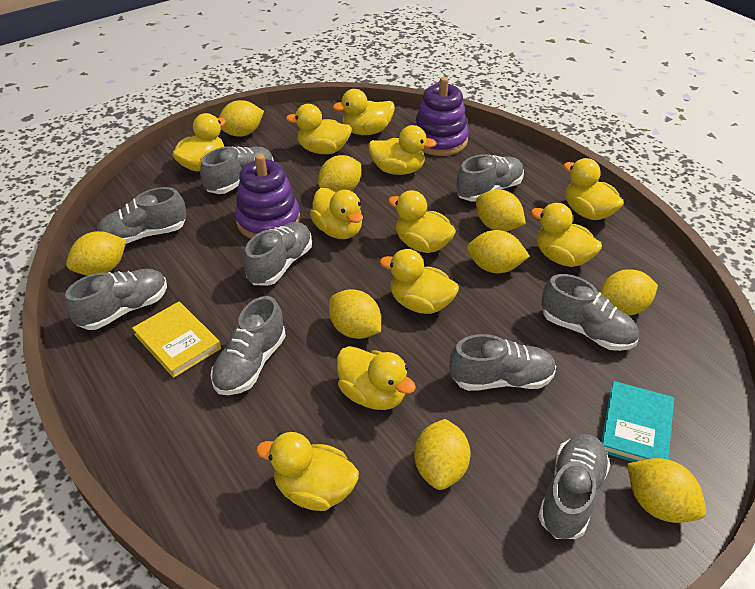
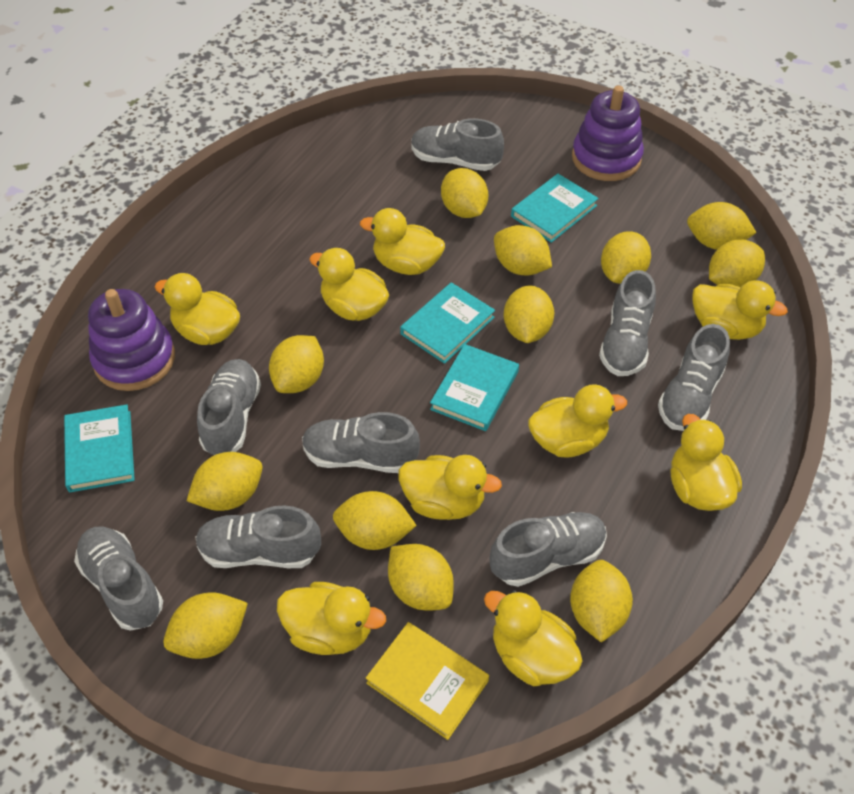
grey shoe: [65,269,167,330] [97,187,186,244] [200,146,274,194] [211,296,286,395] [244,222,312,286] [449,334,556,391] [456,154,524,202] [538,434,610,539] [541,274,639,351] = 9 -> [74,527,163,631] [196,505,321,568] [197,359,261,455] [302,412,420,473] [411,118,504,171] [490,512,607,587] [599,270,656,376] [658,324,730,431] = 8
turquoise book: [601,381,674,462] = 1 -> [64,404,135,492] [400,282,495,364] [430,344,519,431] [511,174,598,243] = 4
yellow duck: [172,113,226,171] [256,432,359,511] [286,104,352,154] [310,188,363,239] [333,89,395,135] [337,346,416,410] [368,125,437,175] [380,249,459,314] [388,190,456,253] [531,203,602,267] [563,158,624,220] = 11 -> [155,273,240,345] [277,582,386,655] [309,248,389,321] [360,208,445,275] [399,455,502,520] [484,590,582,686] [528,384,627,458] [671,414,742,511] [692,280,788,340] = 9
yellow lemon: [66,231,127,276] [219,100,264,137] [318,155,361,192] [329,289,381,339] [414,419,471,490] [467,230,530,273] [476,189,526,232] [600,269,658,315] [627,458,706,523] = 9 -> [163,592,248,659] [187,452,263,511] [269,335,324,393] [333,491,417,550] [388,544,454,610] [441,168,488,218] [494,225,552,275] [504,285,554,343] [570,560,633,643] [601,231,651,284] [687,202,757,250] [709,240,765,287] = 12

